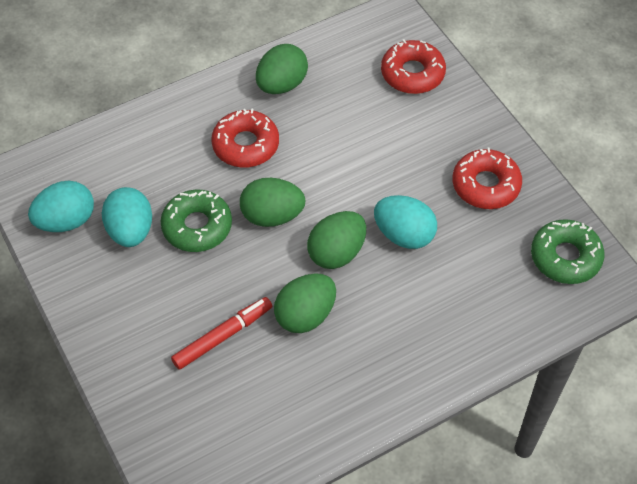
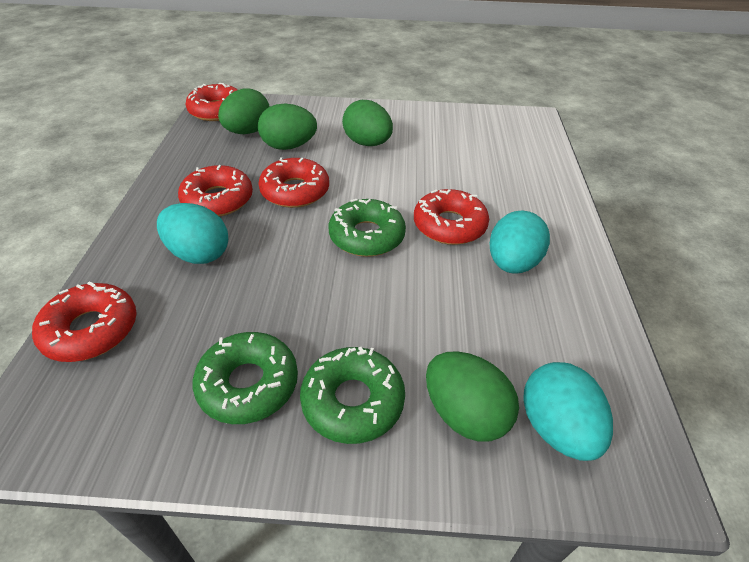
green donut: [160,189,232,252] [531,219,604,284] = 2 -> [193,332,298,424] [300,347,405,444] [328,199,406,257] = 3
red donut: [211,109,279,168] [381,39,446,94] [453,147,522,209] = 3 -> [32,281,137,362] [178,165,253,216] [185,83,238,121] [258,157,329,208] [414,189,489,245] = 5
red marker: [171,297,272,370] = 1 -> none = 0

